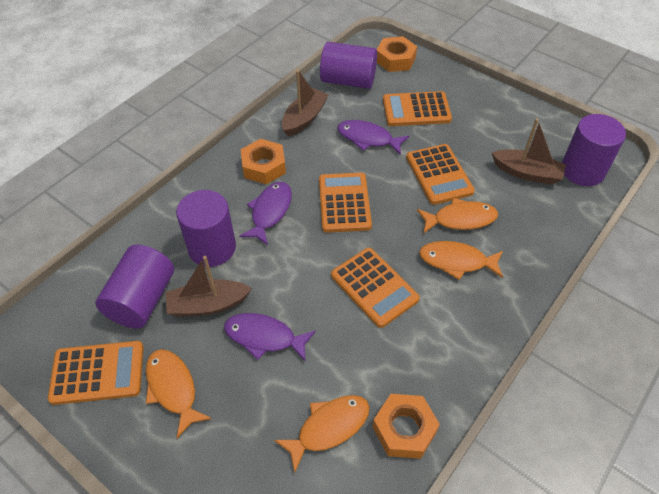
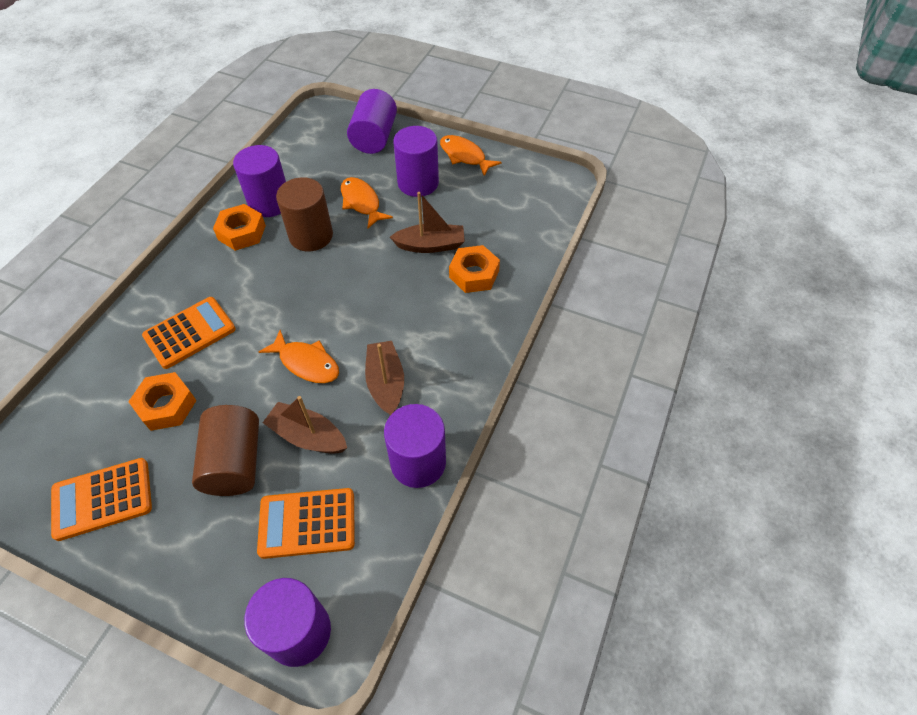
brown cylinder: none = 0 -> [192,405,259,496] [276,177,333,251] = 2
orange calculator: [48,341,144,405] [319,173,372,233] [331,248,420,328] [383,91,452,126] [406,144,475,205] = 5 -> [51,458,152,541] [142,297,236,369] [257,488,355,559] = 3
orange fish: [146,349,212,438] [274,395,370,473] [417,198,498,234] [419,241,503,280] = 4 -> [259,330,339,383] [341,177,393,228] [440,135,502,176] = 3
purple cylinder: [95,245,174,328] [176,190,236,267] [320,42,377,89] [562,114,626,186] = 4 -> [233,145,286,217] [244,578,331,667] [347,89,397,154] [384,404,446,488] [393,126,439,197] = 5
purple fish: [224,313,316,362] [239,182,292,245] [337,120,409,155] = 3 -> none = 0

